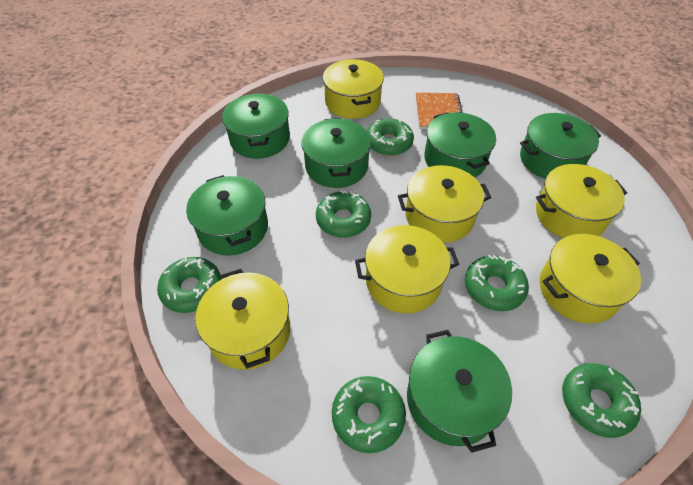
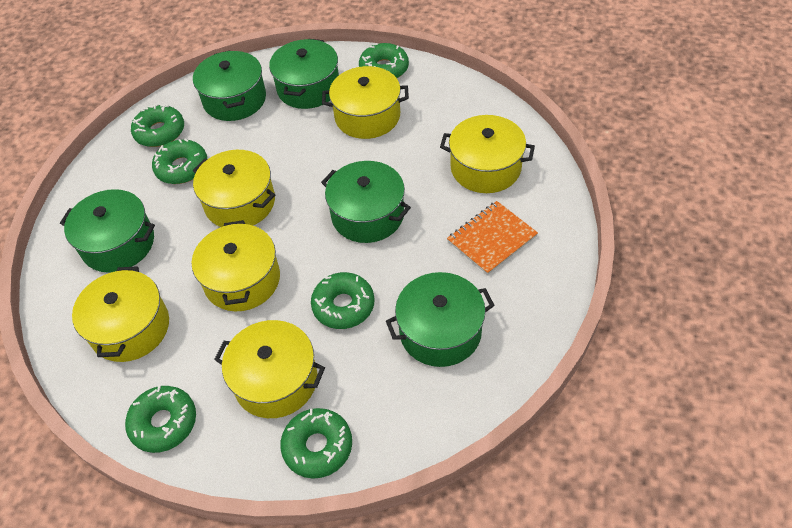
green pot: [186,175,268,256] [222,93,290,159] [301,118,371,188] [407,330,512,453] [424,112,496,177] [520,113,601,179] = 6 -> [60,189,155,273] [193,50,266,121] [269,39,339,109] [321,161,411,243] [386,272,495,367] = 5

